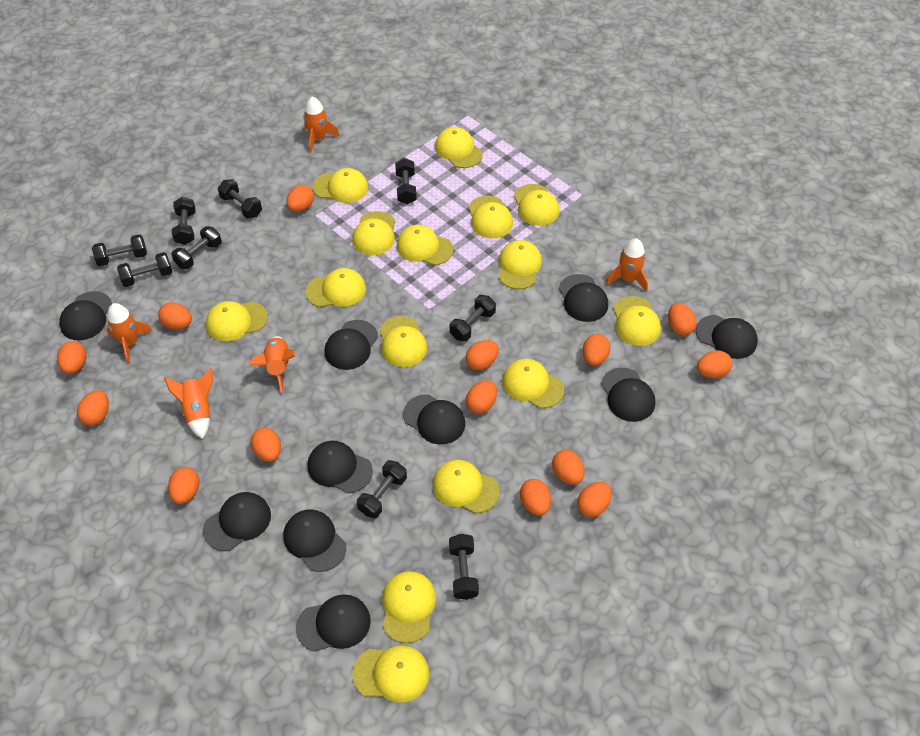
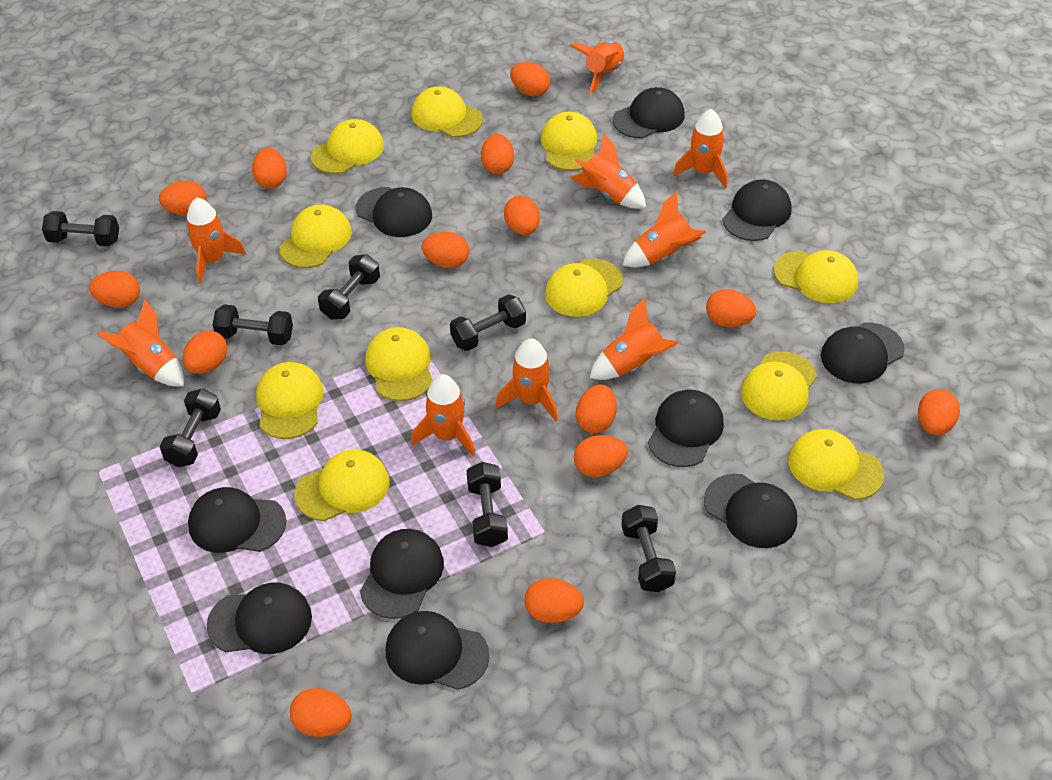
black dumbbell: [92,234,147,266] [117,252,172,287] [171,226,222,269] [172,197,196,245] [218,179,262,219] [357,460,407,518] [395,158,417,204] [449,534,479,600] [450,295,496,342] = 9 -> [42,211,119,246] [160,389,221,467] [213,304,293,345] [318,254,380,320] [450,294,526,351] [466,462,508,547] [621,505,676,592] = 7
orange rocket: [107,303,153,363] [164,368,213,439] [249,336,295,393] [304,96,340,153] [606,238,648,292] = 5 -> [97,300,184,386] [186,197,246,283] [411,374,475,456] [496,338,558,421] [570,40,624,94] [570,134,646,209] [590,298,678,380] [622,191,706,267] [673,109,727,188] = 9
yellow cap: [206,301,268,341] [306,268,366,307] [313,168,368,203] [352,211,396,255] [352,645,429,703] [380,316,427,367] [382,571,436,643] [397,225,453,265] [433,460,499,514] [435,127,483,168] [468,196,513,238] [499,240,542,289] [502,359,564,408] [514,184,559,226] [613,296,661,346] = 15 -> [256,362,324,439] [279,204,352,268] [294,450,389,521] [311,119,384,174] [365,327,432,401] [411,87,483,137] [541,112,597,171] [545,259,623,317] [741,351,817,421] [774,250,858,303] [788,429,884,500] = 11

